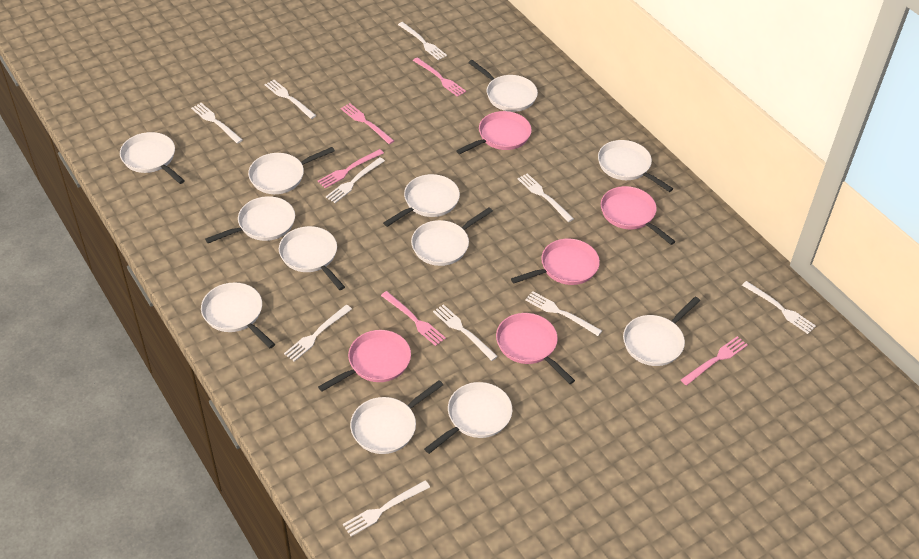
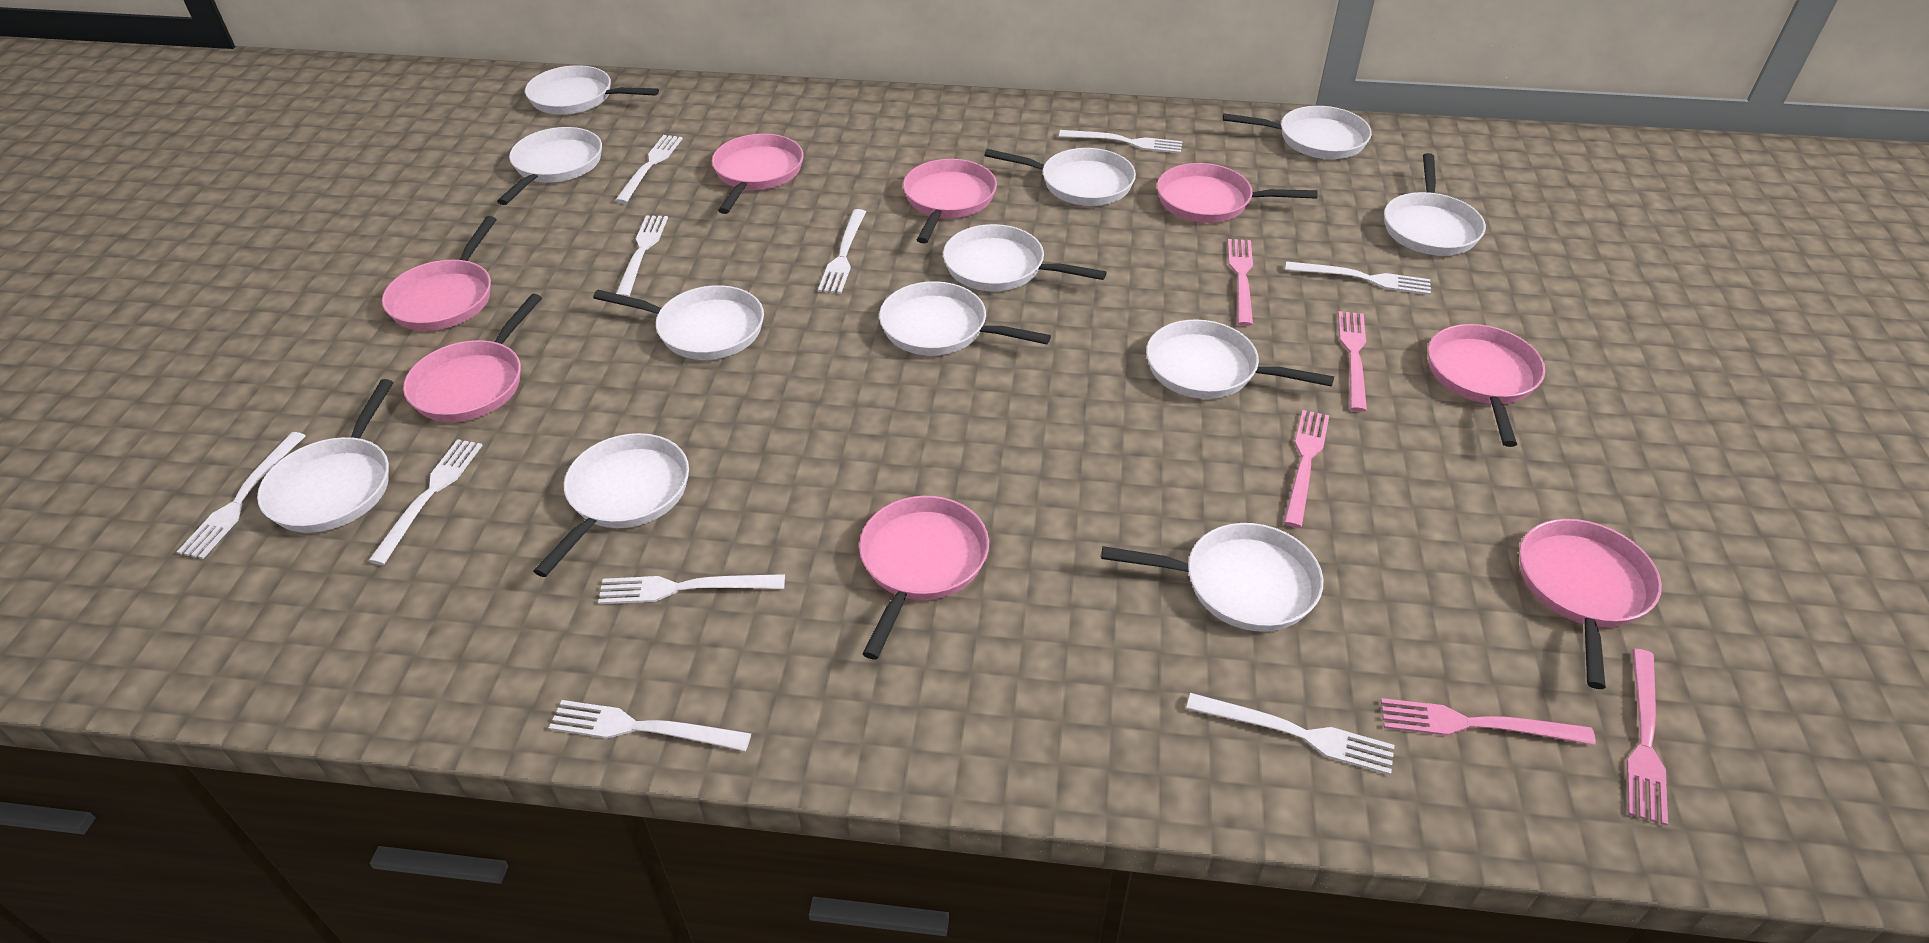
pink pan: [318,330,411,391] [456,111,532,154] [496,313,575,384] [511,239,600,285] [601,186,676,245] = 5 -> [382,216,497,331] [403,294,542,422] [712,134,803,214] [859,496,989,659] [903,159,997,243] [1157,163,1318,223] [1428,324,1546,447] [1520,519,1662,689] = 8

